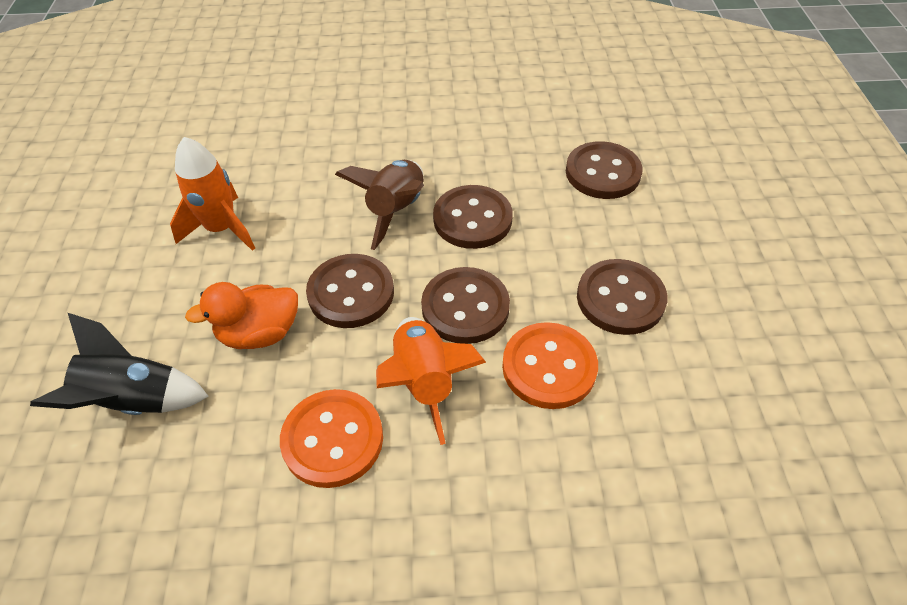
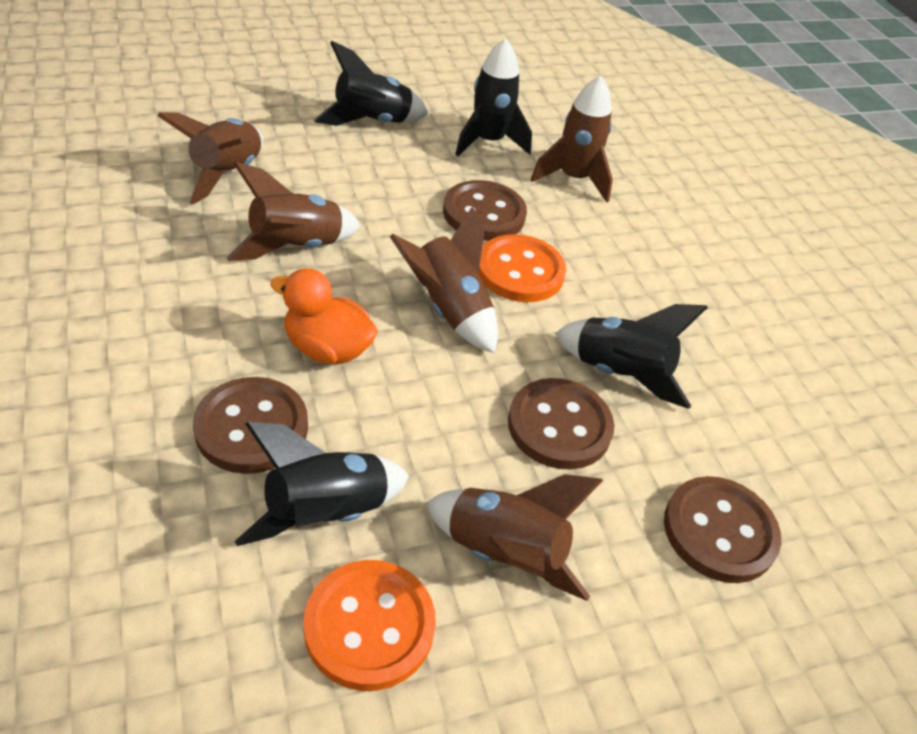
black rocket: [30,313,209,415] = 1 -> [235,422,409,546] [314,41,429,126] [455,38,532,157] [555,304,708,409] = 4
brown button: [306,254,394,328] [421,267,510,344] [433,185,513,249] [566,141,643,199] [577,259,667,335] = 5 -> [193,377,308,474] [443,180,527,241] [508,378,615,470] [664,476,781,583] = 4
brown rocket: [335,160,424,250] = 1 -> [157,112,263,204] [227,162,361,261] [390,206,498,353] [426,474,603,601] [531,75,613,203] = 5
orange rocket: [170,137,255,251] [376,317,486,445] = 2 -> none = 0

